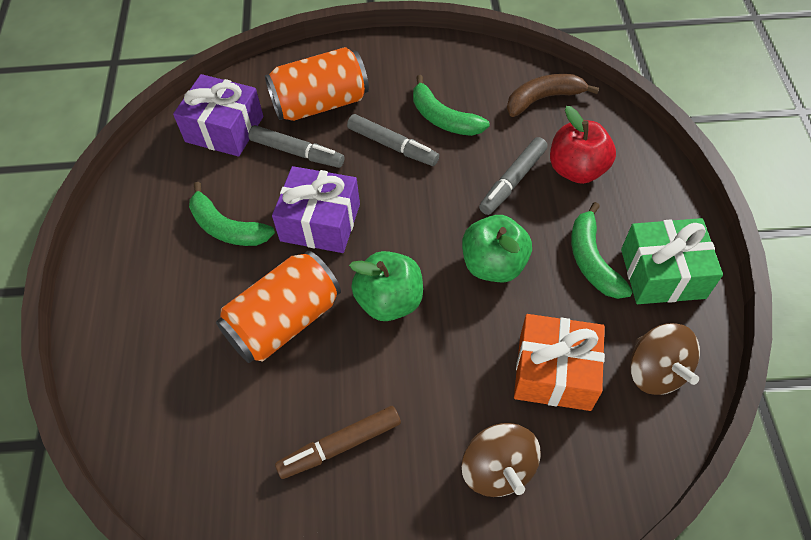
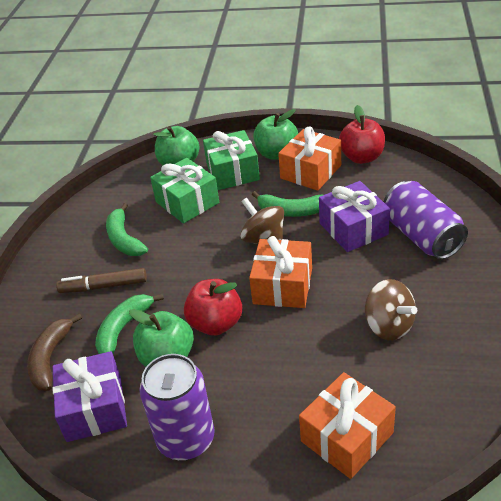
green apple: [349,251,423,321] [462,215,532,282] = 2 -> [129,309,194,367] [154,126,200,166] [253,109,298,160] = 3
green gift: [621,218,723,304] = 1 -> [150,158,219,224] [203,130,260,190] = 2
grey marker: [248,125,344,168] [347,114,439,166] [479,137,548,215] = 3 -> none = 0
orange can: [216,251,341,363] [265,47,369,121] = 2 -> none = 0
orange gift: [514,314,605,411] = 1 -> [249,236,312,308] [278,126,341,191] [299,372,396,479] = 3
purple can: none = 0 -> [139,354,215,460] [384,181,468,259] = 2
red apple: [550,106,616,184] = 1 -> [184,279,242,336] [339,105,385,164] = 2

